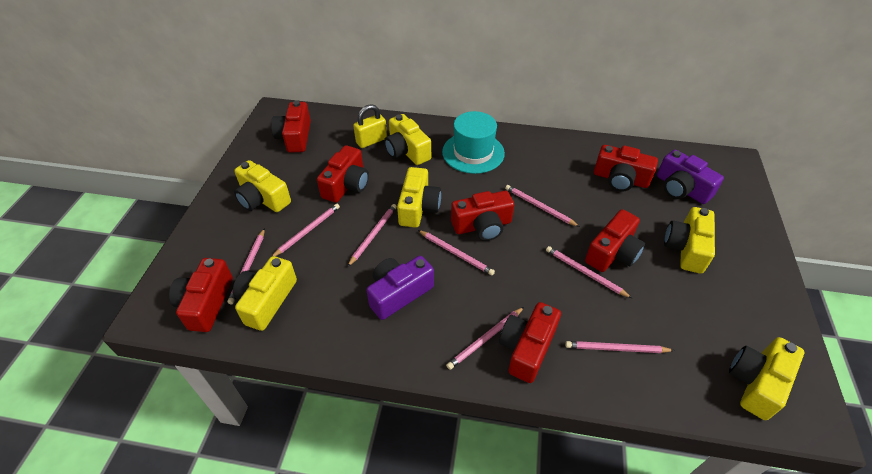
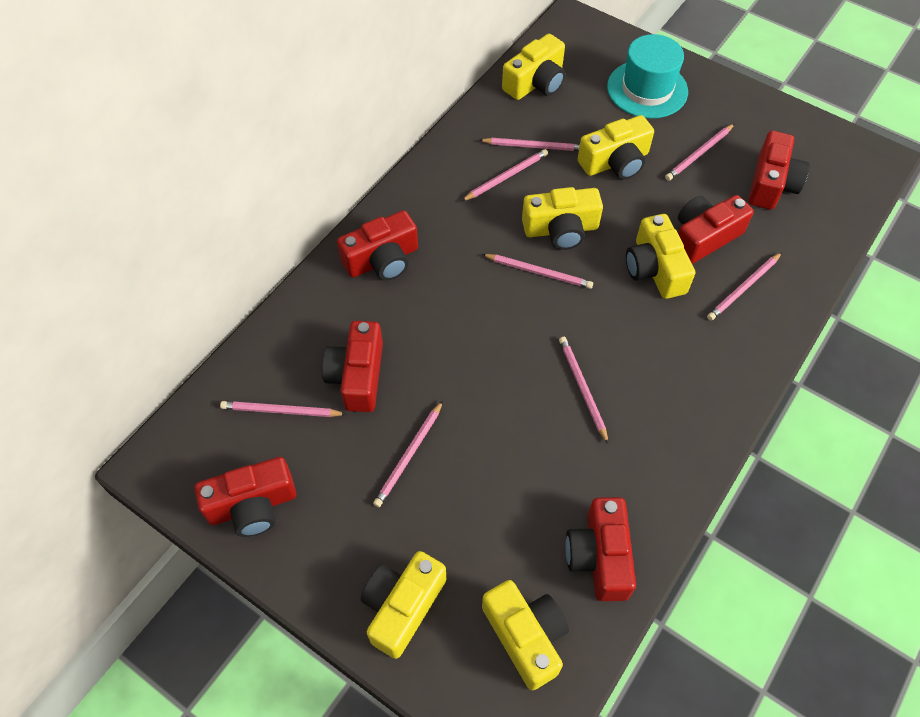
purple camera: [366,256,434,320] [657,150,724,204] = 2 -> none = 0
red camera: [169,258,233,332] [271,101,311,152] [317,145,369,203] [451,191,514,241] [499,302,561,383] [585,209,645,272] [594,145,658,192] = 7 -> [194,457,296,537] [322,321,383,412] [337,210,418,281] [565,497,636,601] [678,195,754,264] [749,131,810,210] = 6
yellow padlock: [353,104,387,148] = 1 -> none = 0

